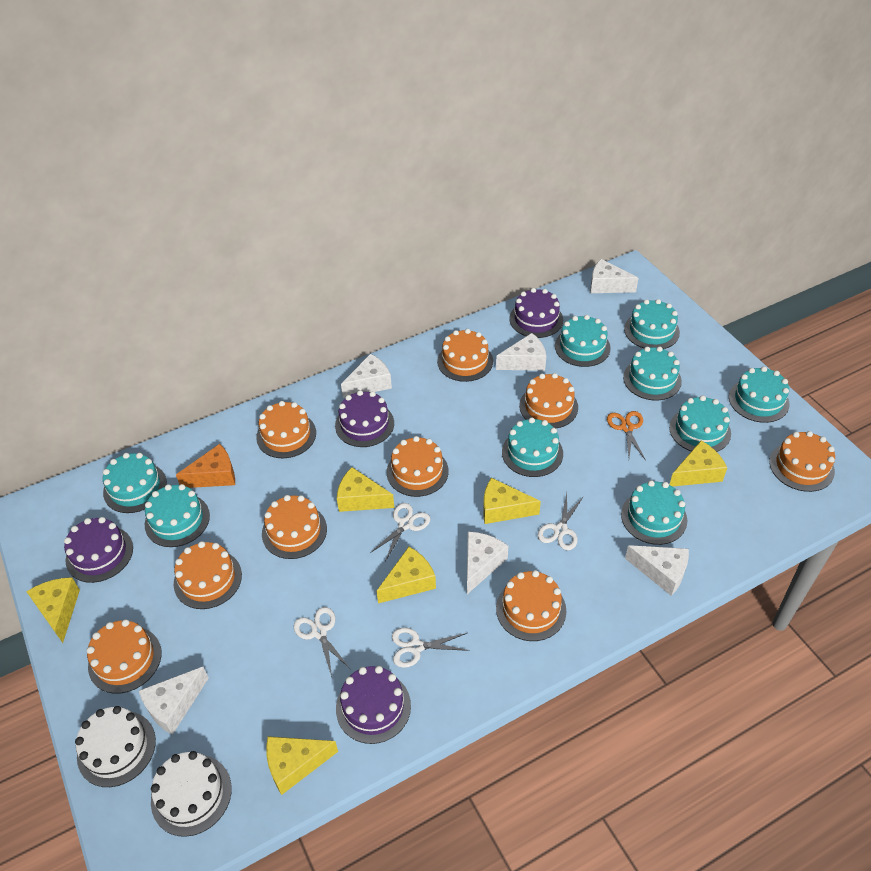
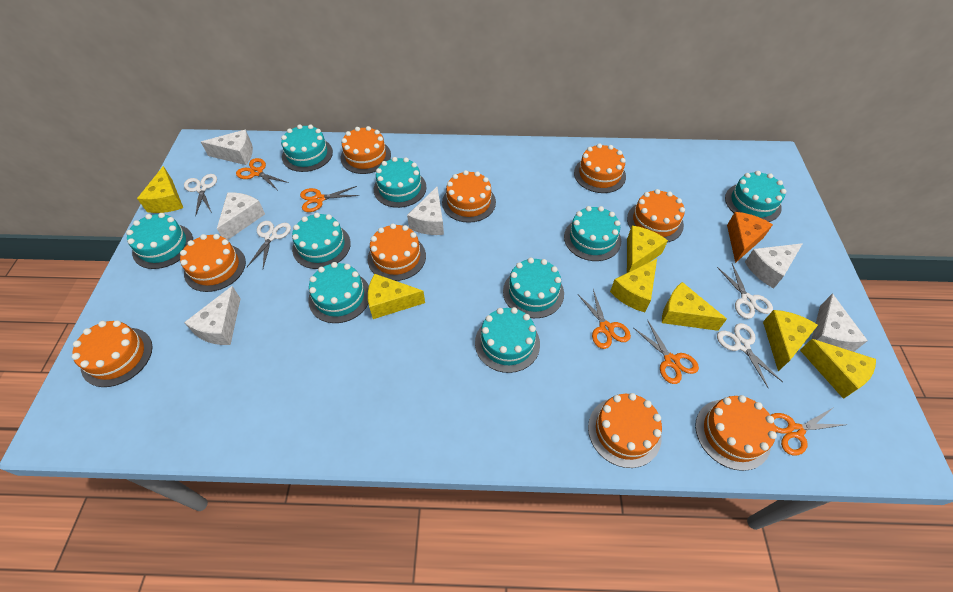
orange scissors: [607,411,646,461] = 1 -> [236,158,289,190] [300,186,359,212] [578,290,631,349] [634,320,699,384] [770,407,848,455] = 5
purple cake: [64,517,133,583] [335,390,394,447] [336,666,411,744] [509,288,563,338] = 4 -> none = 0
white cake: [75,706,156,787] [151,751,232,837] = 2 -> none = 0
yellow cheese: [26,577,80,643] [266,736,338,795] [337,467,394,512] [376,547,436,603] [483,478,541,524] [669,440,727,487] = 6 -> [137,166,183,213] [368,274,425,319] [610,259,657,312] [627,226,668,273] [662,282,727,331] [763,310,818,371] [800,339,876,399] = 7

